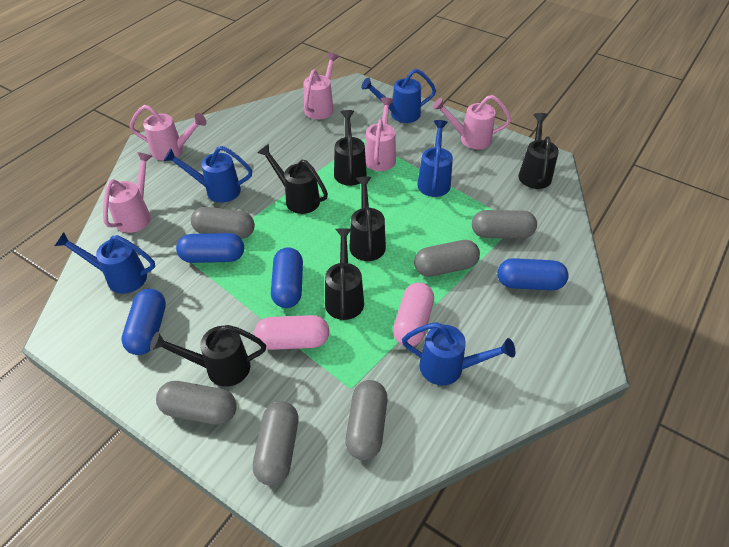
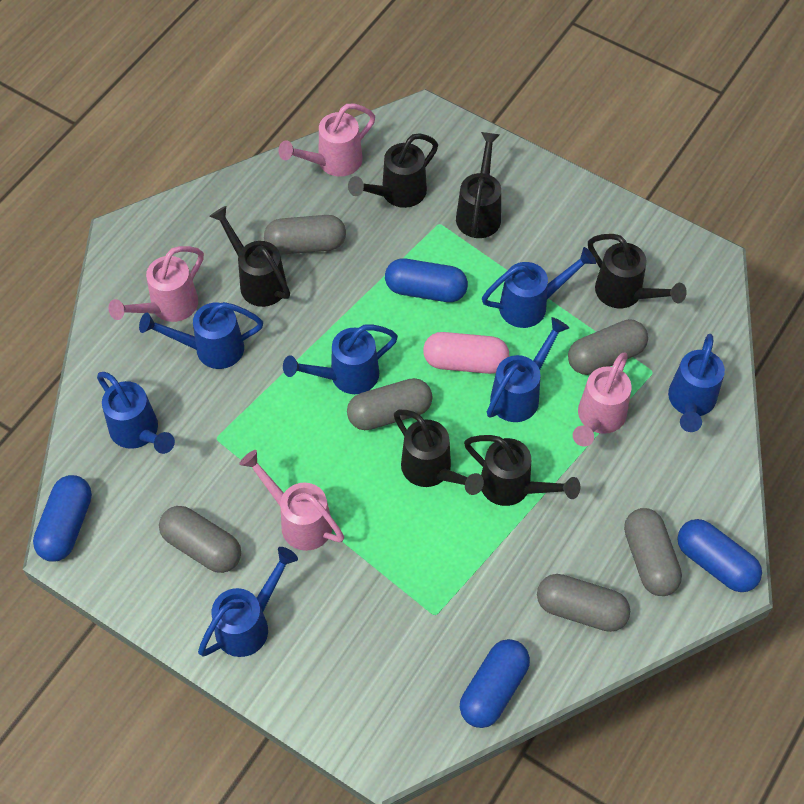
blue watering can: [55,232,155,294] [164,146,252,203] [361,69,436,123] [402,322,515,386] [417,120,453,197] = 5 -> [97,372,175,454] [139,302,263,369] [198,547,298,657] [283,324,398,394] [482,247,596,328] [487,317,569,422] [668,334,725,432] = 7
pink capsule: [254,315,329,350] [393,282,434,346] = 2 -> [423,332,509,374] = 1
pink watering can: [103,152,152,233] [130,105,207,161] [304,52,339,119] [365,97,396,171] [432,95,511,149] = 5 -> [108,246,204,322] [239,450,344,551] [279,104,375,177] [573,352,632,447] = 4

